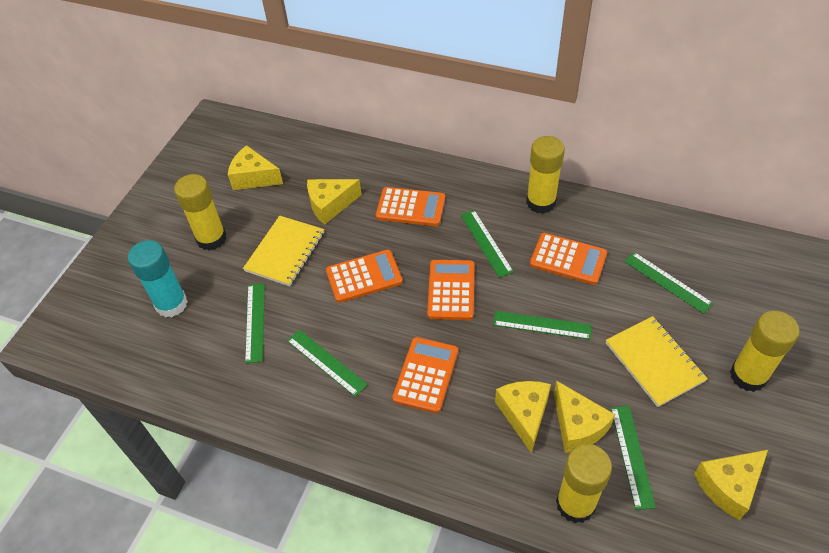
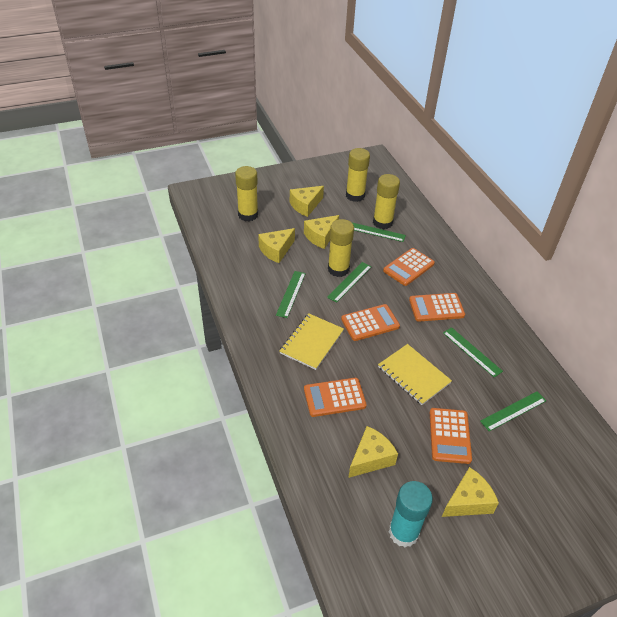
green ruler: [245,283,265,363] [287,330,368,397] [461,210,514,278] [493,311,592,340] [611,406,656,510] [624,252,713,314] = 6 -> [276,271,306,318] [327,262,371,303] [351,222,406,242] [443,327,503,378] [480,391,546,431] = 5

